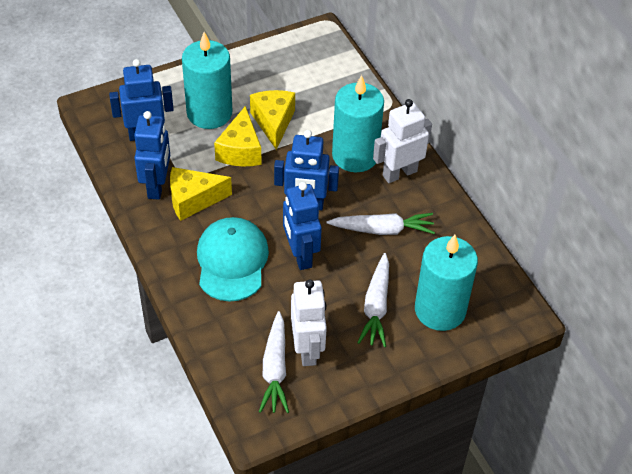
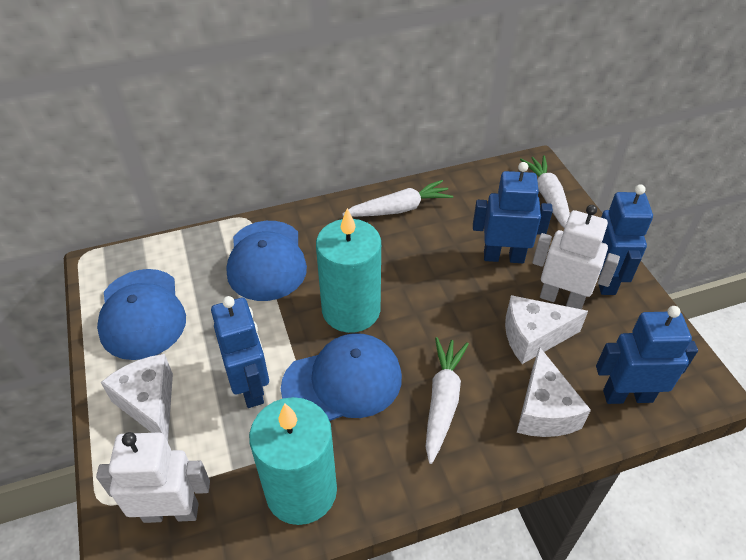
blue cap: none = 0 -> [97,269,186,360] [226,221,307,301] [281,333,402,421] = 3
turquoise candle: [182,32,232,129] [332,75,384,172] [415,235,478,331] = 3 -> [249,397,337,525] [316,208,381,333] = 2
turquoise cap: [197,217,269,302] = 1 -> none = 0
white cheese: none = 0 -> [101,354,173,442] [505,295,588,364] [517,346,591,437] = 3
yellow cheese: [170,167,232,221] [214,106,262,166] [250,90,295,150] = 3 -> none = 0

